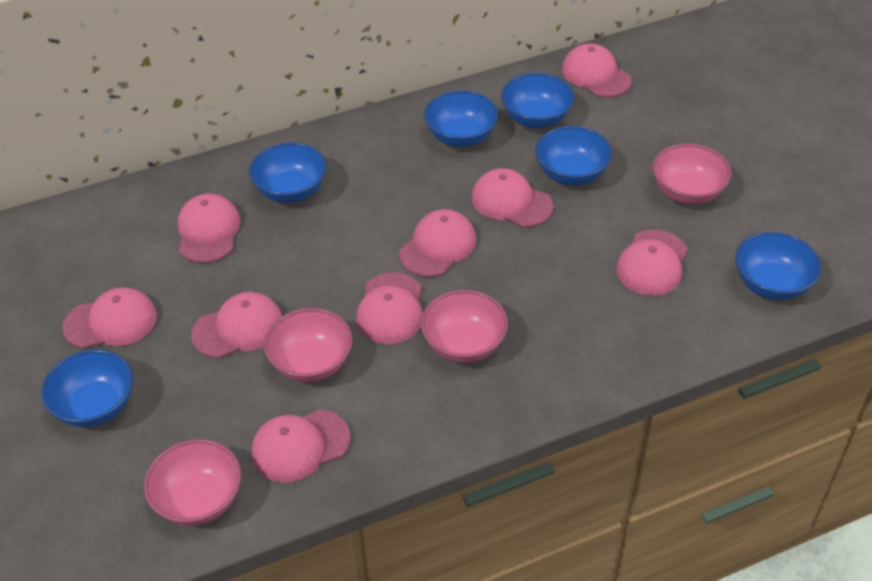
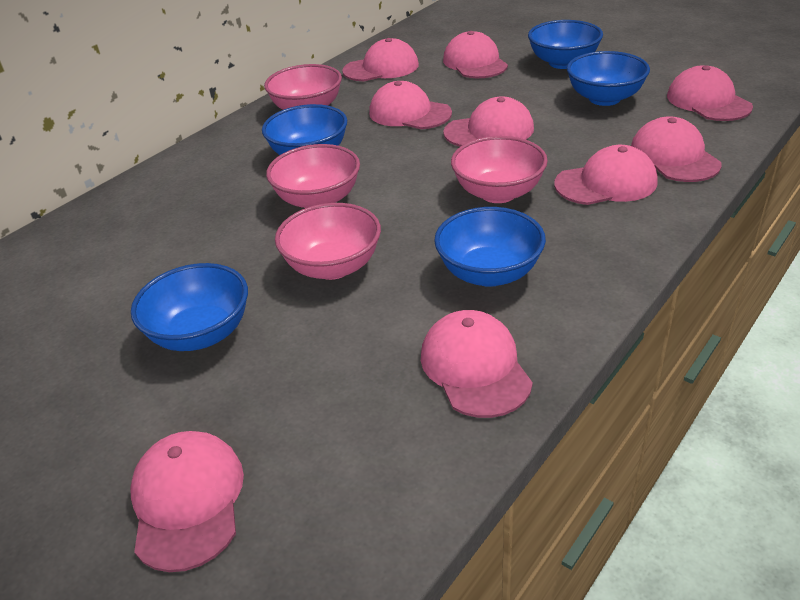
blue bowl: [41,349,133,427] [249,142,327,203] [424,90,498,147] [501,73,574,128] [535,126,612,185] [735,232,821,300] = 6 -> [131,263,248,351] [262,104,347,155] [434,207,546,287] [528,20,603,69] [567,51,650,106] = 5

